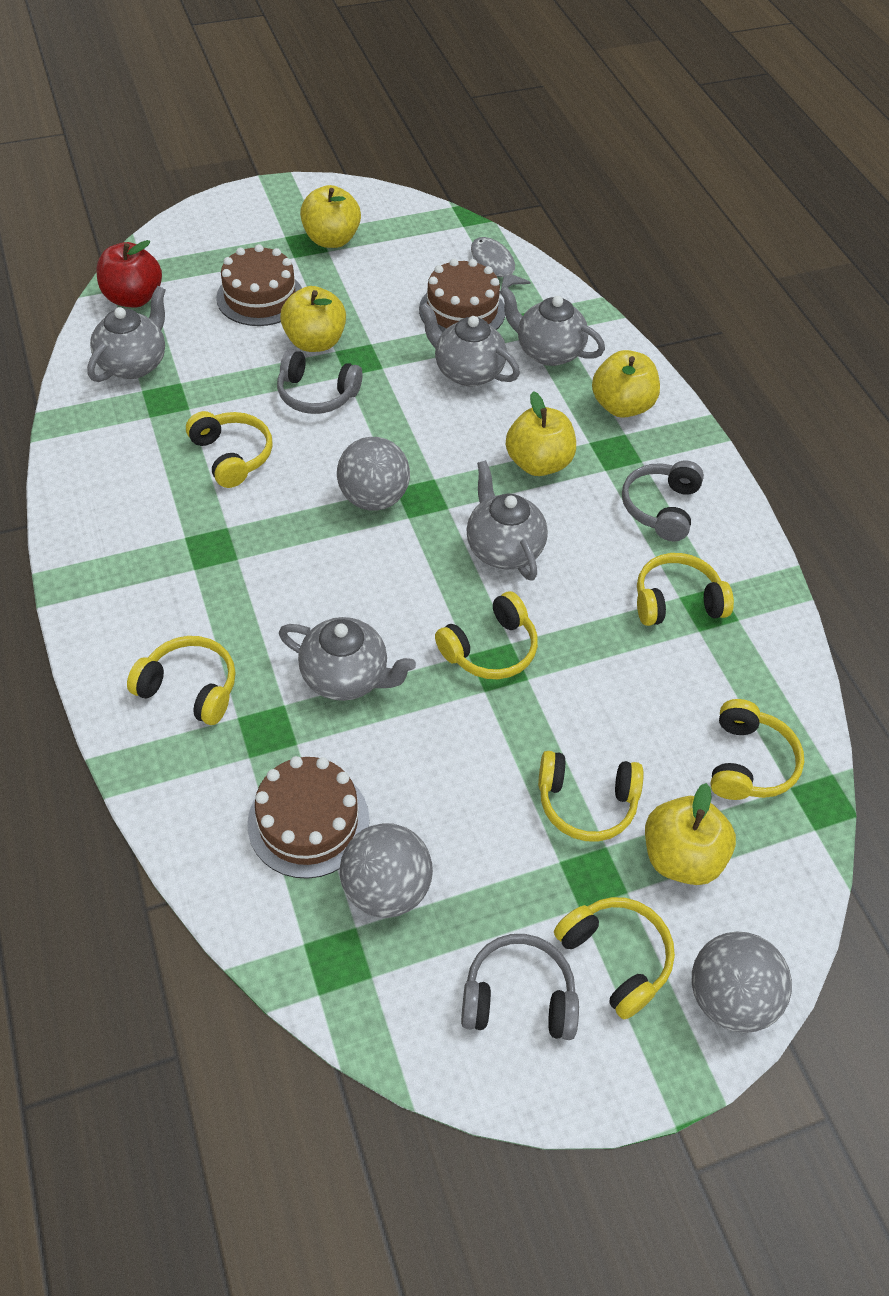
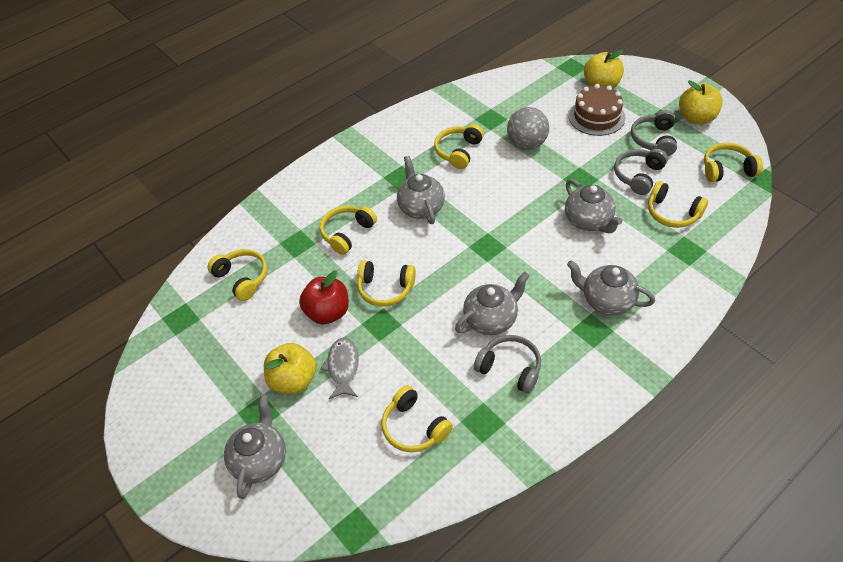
brown cake: [216,244,302,326] [247,756,369,879] [419,259,505,332] = 3 -> [569,84,626,136] = 1
grey ball: [337,437,410,511] [340,823,433,918] [692,932,792,1033] = 3 -> [507,107,549,150] = 1
yellow apple: [280,286,346,352] [300,185,361,248] [506,391,576,476] [592,350,660,418] [645,783,736,885] = 5 -> [264,343,316,394] [584,50,624,89] [679,80,723,124] = 3

